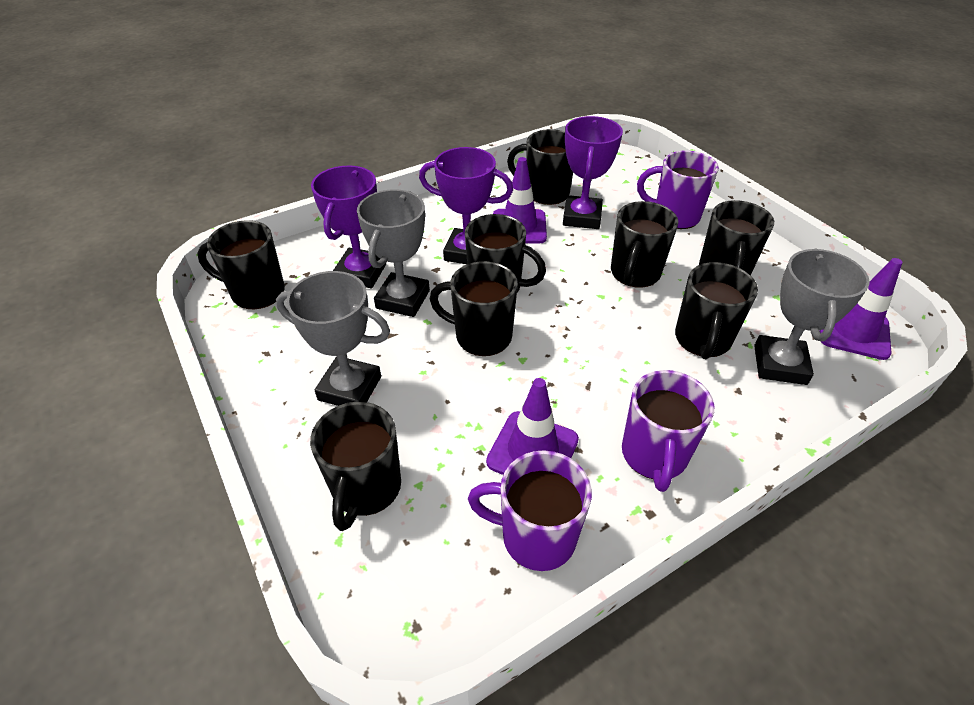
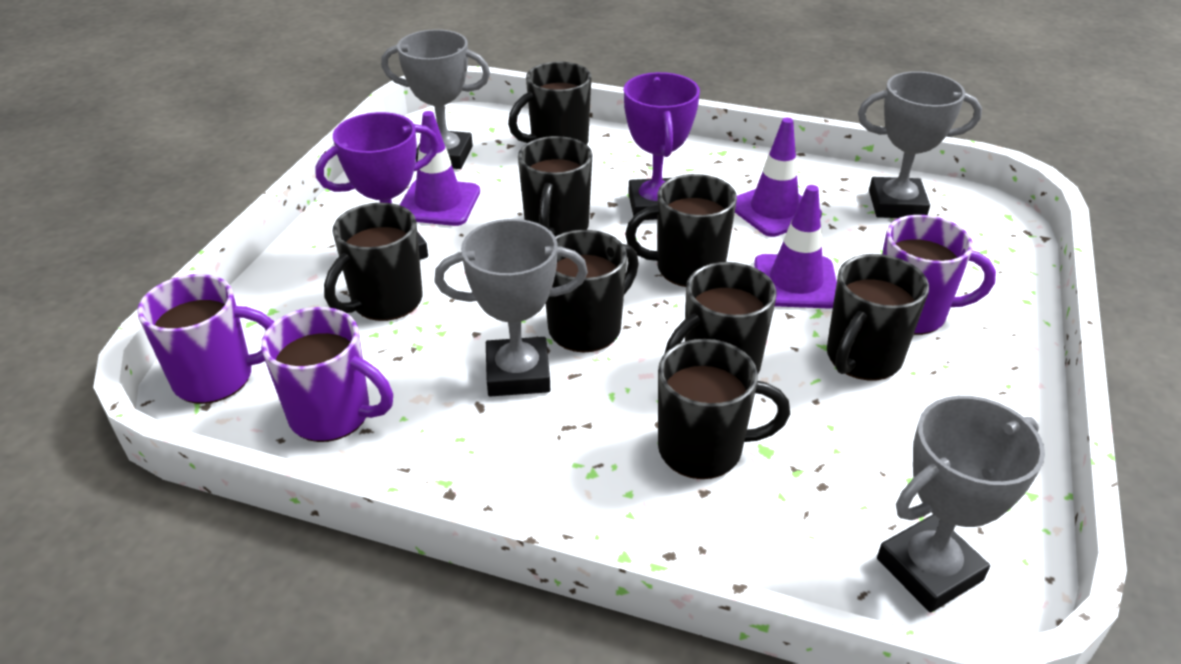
grey trophy: [276,271,390,406] [357,189,430,317] [754,248,870,385] = 3 -> [381,29,490,169] [434,219,588,396] [858,71,982,218] [877,396,1045,613] = 4
purple trophy: [311,165,386,288] [419,147,513,264] [563,116,623,229] = 3 -> [315,112,439,260] [624,72,700,220] = 2

